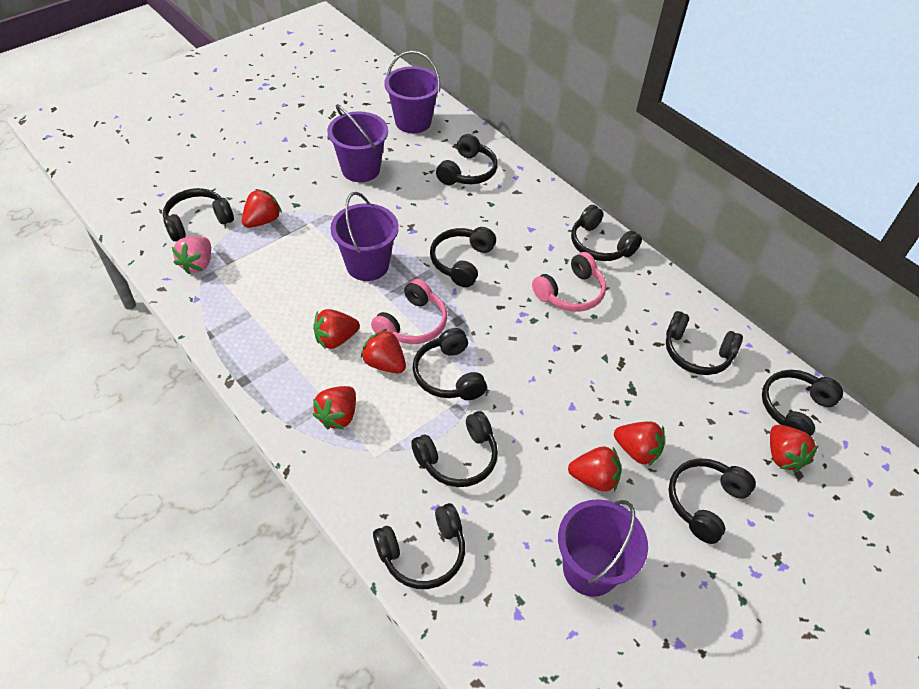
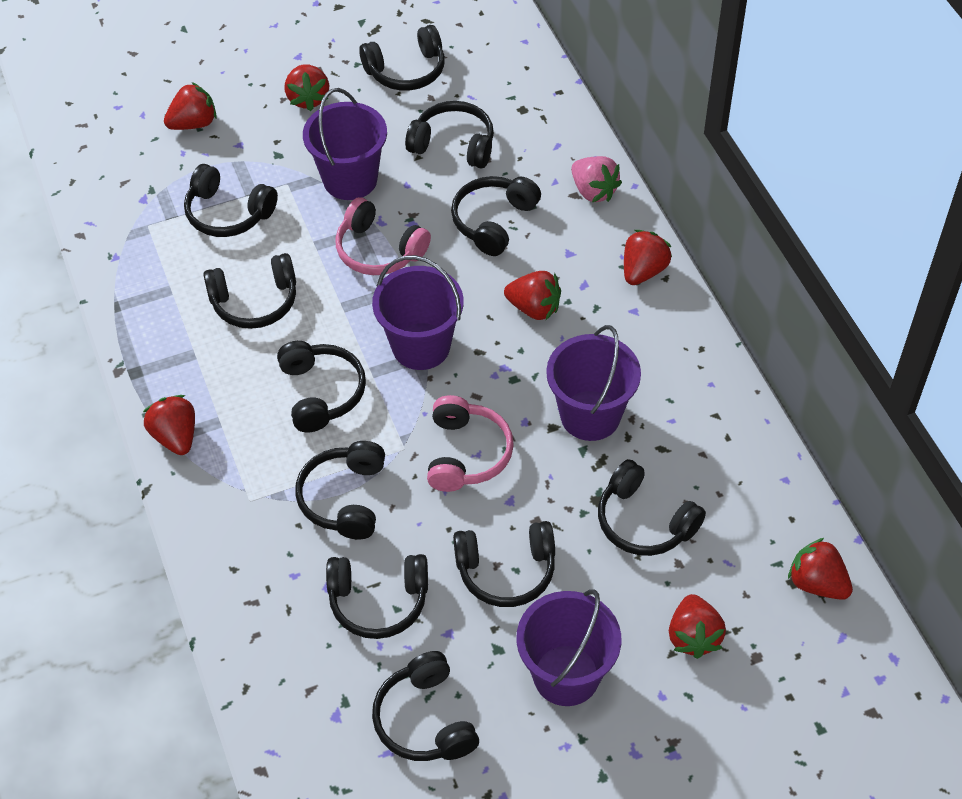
black headphones: [163,188,234,241] [373,503,465,589] [411,411,498,487] [413,328,487,400] [430,227,496,287] [436,134,498,185] [571,205,642,261] [666,311,743,375] [668,458,756,544] [762,370,843,436] = 10 -> [184,164,278,237] [203,253,296,329] [277,341,366,432] [295,441,385,539] [326,554,428,639] [359,25,445,91] [372,651,479,761] [405,101,494,168] [451,176,541,256] [453,521,555,607] [598,459,706,556] = 11

